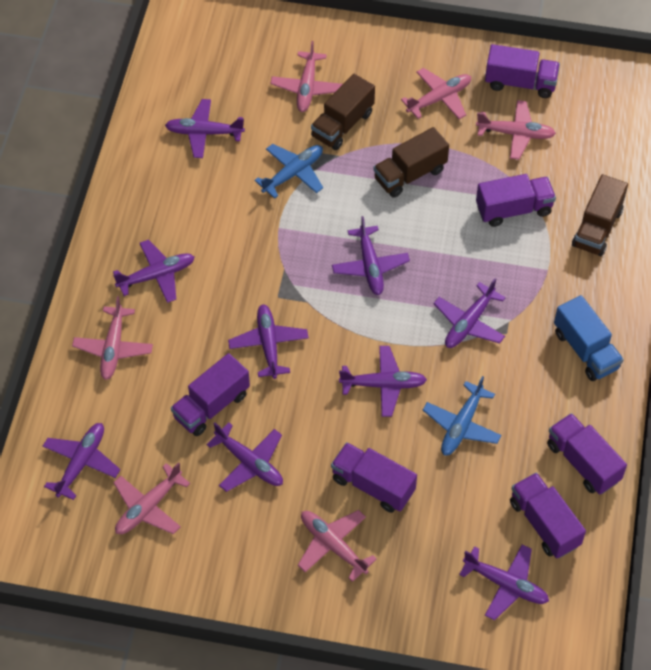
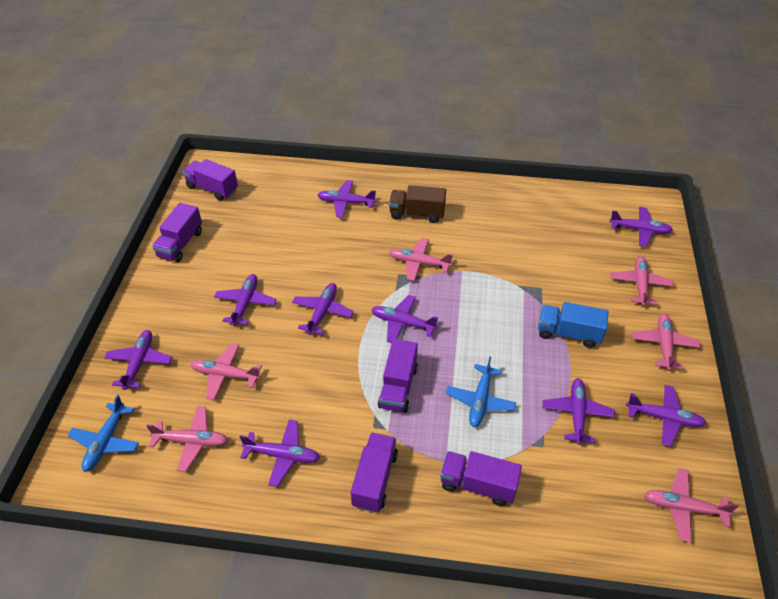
brown truck: [311,74,375,150] [373,127,449,198] [572,174,628,256] = 3 -> [389,185,446,223] = 1
purple truck: [171,353,250,436] [331,442,417,513] [476,174,556,227] [485,44,560,98] [510,473,586,559] [547,413,627,495] = 6 -> [152,203,202,262] [182,159,238,201] [351,433,398,512] [378,339,418,413] [440,451,522,506] = 5

